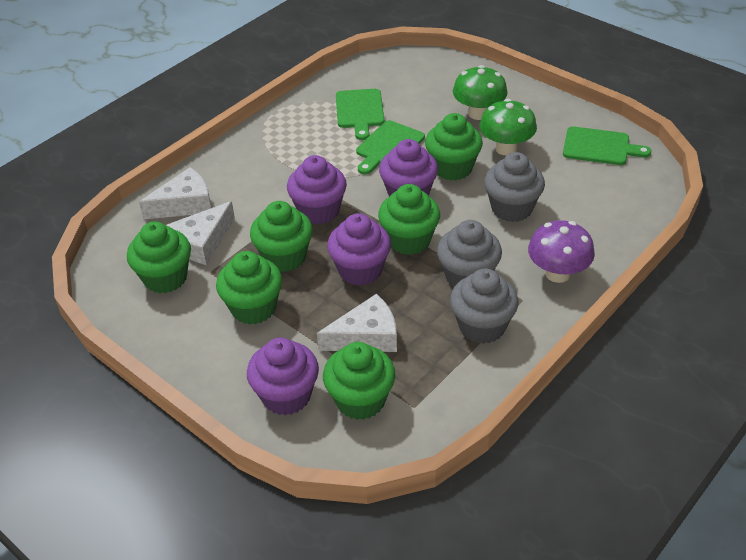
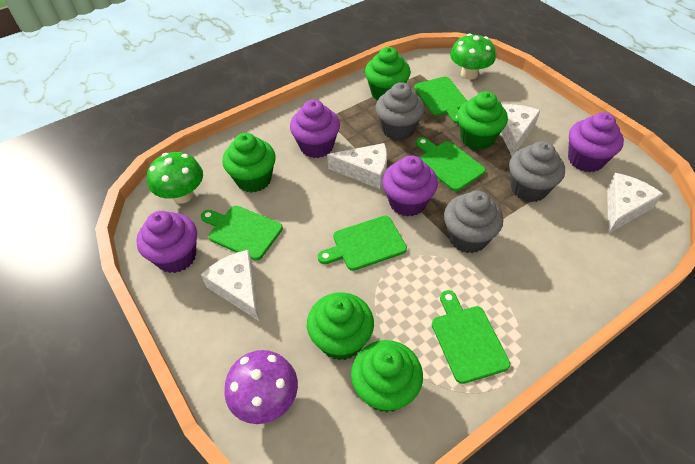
green cupcake: [127,222,191,293] [216,251,282,325] [250,201,313,272] [323,342,395,420] [378,184,440,255] [425,113,483,181] = 6 -> [222,133,276,193] [307,292,374,360] [351,340,423,412] [365,47,410,101] [457,91,508,150] = 5
green cutting board: [336,89,384,140] [356,120,425,174] [563,126,651,165] = 3 -> [201,206,283,261] [318,216,407,271] [414,77,467,124] [416,137,486,191] [432,290,510,384] = 5
white cheese: [139,167,211,219] [166,201,235,265] [317,294,397,352] = 3 -> [201,250,259,321] [327,143,387,189] [501,104,540,156] [607,173,663,234] = 4

